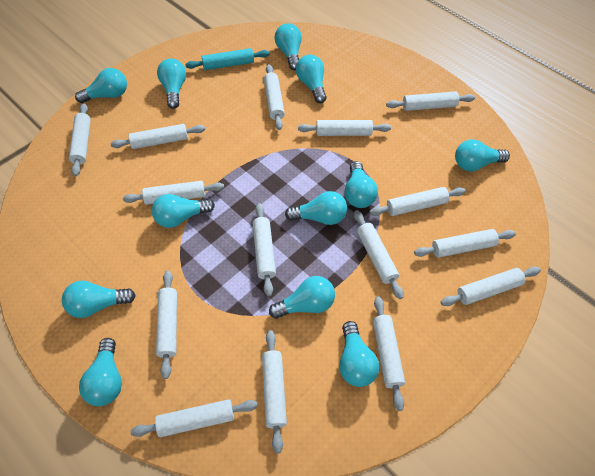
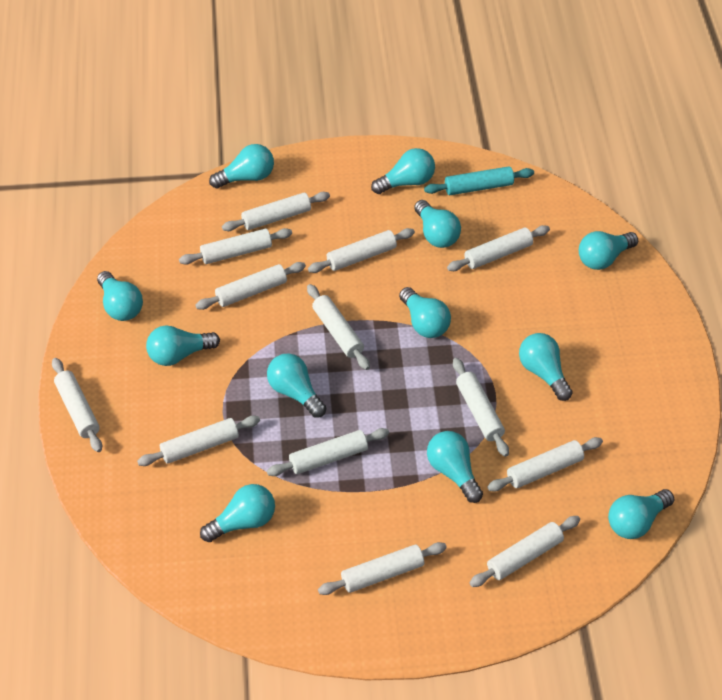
white rolling pin: [69,103,91,176] [111,124,205,149] [123,181,224,205] [131,399,258,437] [156,270,177,379] [253,203,276,296] [262,330,287,454] [264,64,285,130] [298,120,391,136] [354,210,403,299] [369,187,466,216] [373,296,405,411] [386,91,475,111] [414,229,516,258] [441,267,541,306] = 15 -> [52,358,102,452] [137,416,260,466] [179,228,292,265] [195,262,306,310] [222,192,330,231] [267,428,389,476] [307,284,370,370] [308,228,415,273] [318,542,447,595] [447,225,550,271] [453,358,509,457] [470,516,580,587] [487,437,603,492] = 13

